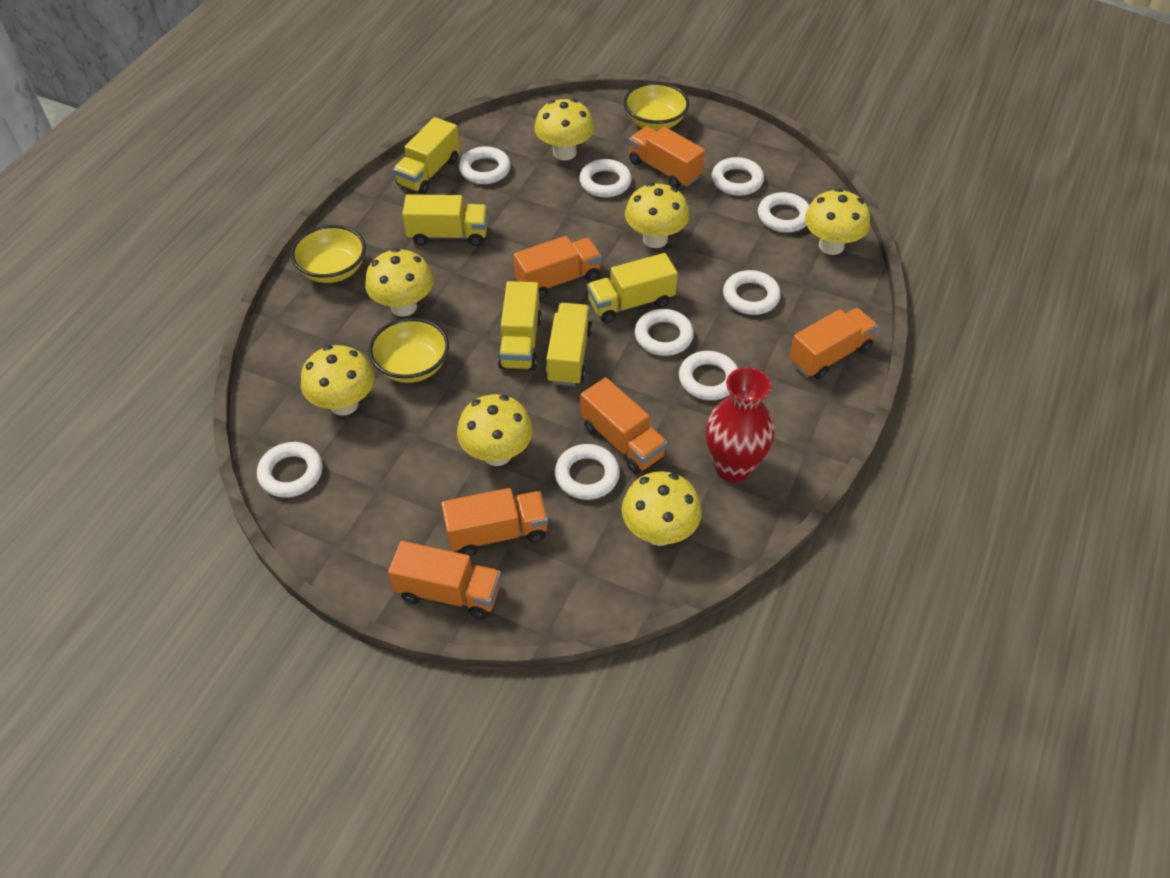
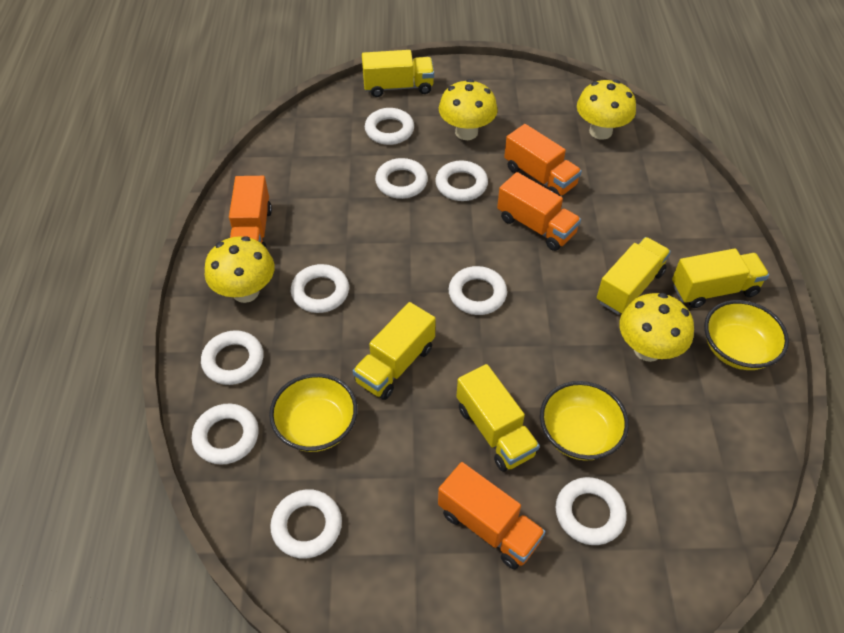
orange truck: [388,541,501,619] [441,488,548,556] [513,236,602,299] [581,377,668,474] [629,126,705,188] [789,308,878,379] = 6 -> [229,176,272,249] [438,462,546,569] [497,172,581,251] [504,124,582,196] = 4
red vase: [706,367,775,483] = 1 -> none = 0
yellow mushroom: [301,345,374,416] [365,248,434,317] [457,394,533,466] [534,99,594,161] [622,471,702,546] [625,183,689,248] [805,188,870,255] = 7 -> [205,236,275,303] [439,79,498,140] [577,80,636,140] [619,293,694,362] = 4

